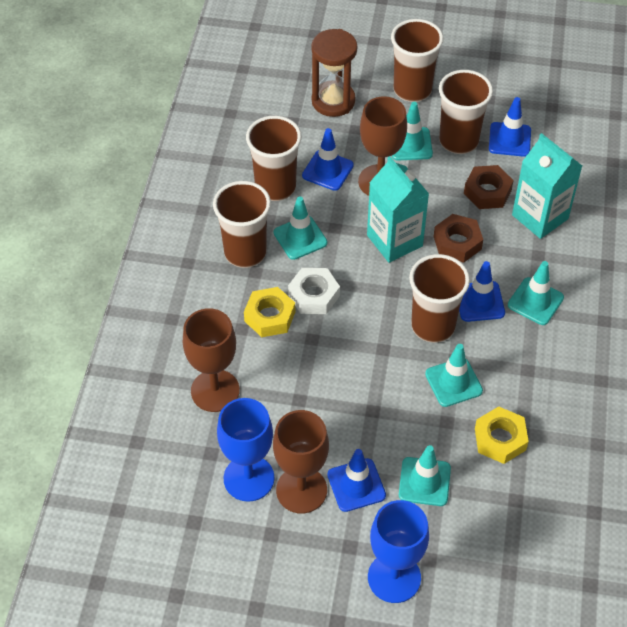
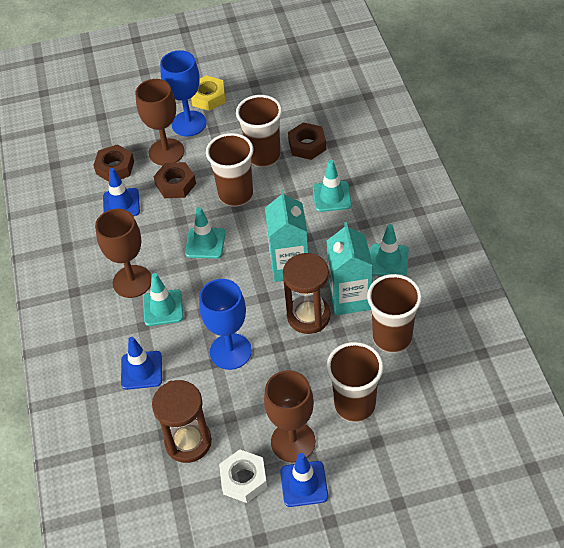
blue traffic cone: [302,128,354,191] [327,449,386,512] [459,261,505,322] [489,97,531,157] = 4 -> [103,168,140,216] [121,337,162,390] [280,453,328,507] = 3
brown cup: [213,181,271,268] [246,116,302,201] [391,19,444,102] [409,254,470,343] [439,70,493,154] = 5 -> [206,133,254,207] [236,95,282,167] [326,342,383,422] [367,274,422,353] = 4
brown hourglass: [311,29,357,117] = 1 -> [152,380,212,463] [283,253,330,334] = 2
brown nut: [434,214,483,263] [464,165,514,209] = 2 -> [93,144,134,182] [153,162,196,198] [288,122,326,160] = 3
turquoise traffic cone: [274,196,327,260] [392,102,433,161] [399,445,451,506] [425,344,483,407] [508,261,564,325] = 5 -> [143,273,184,326] [185,207,225,259] [313,160,352,212] [370,224,409,276] = 4
yellow nut: [244,287,295,337] [475,406,529,464] = 2 -> [191,75,226,111] = 1

